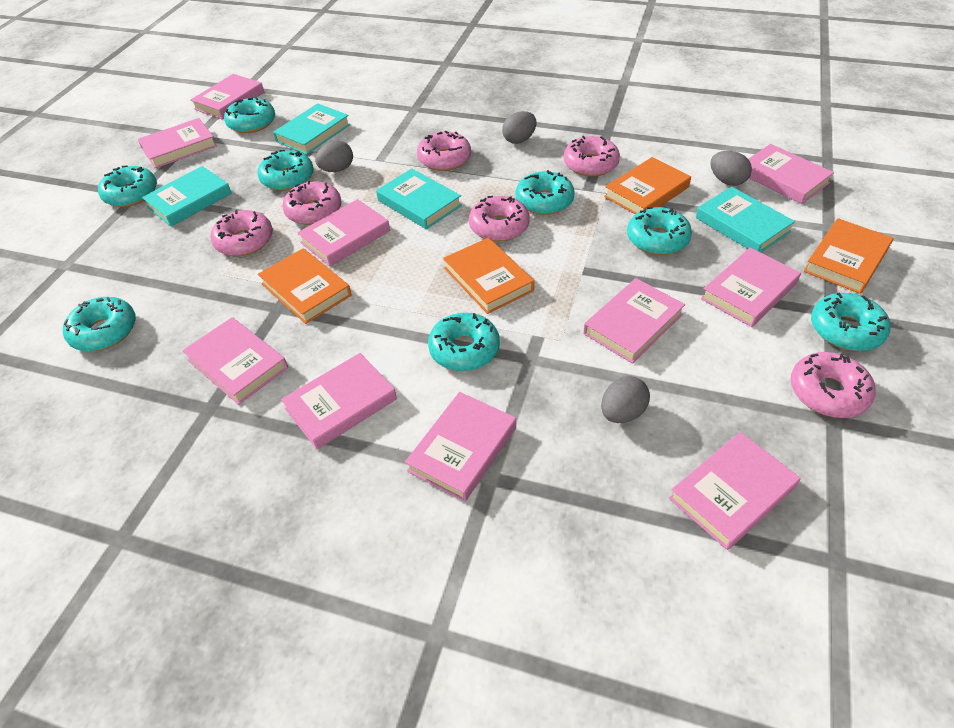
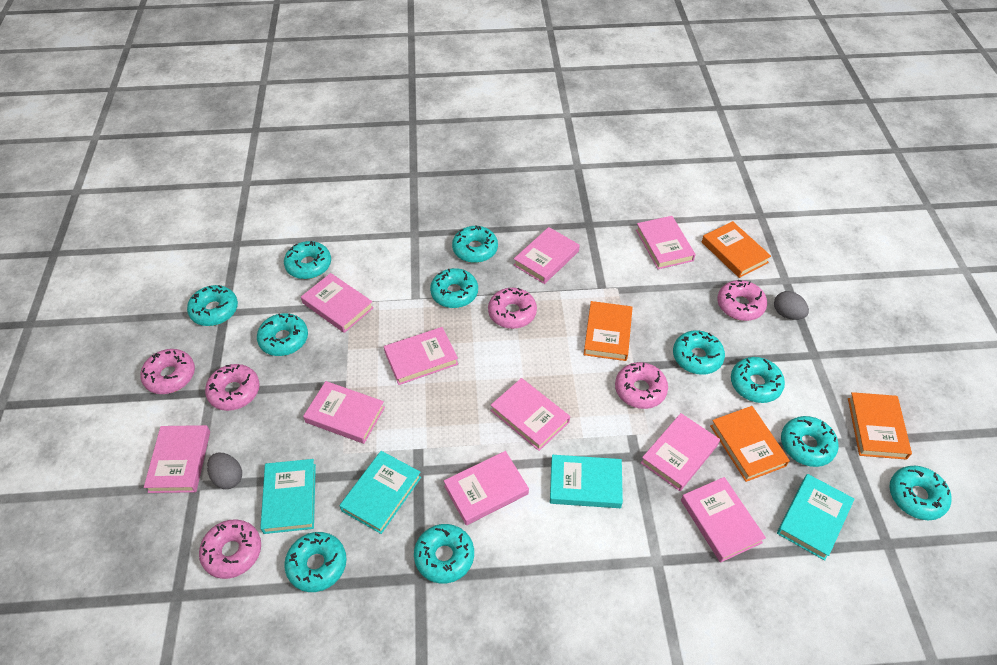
grey egg: [315,141,353,172] [502,111,537,144] [601,376,650,423] [710,151,752,186] = 4 -> [207,452,242,489] [774,291,809,320] = 2
turquoise donut: [63,297,136,351] [98,166,157,207] [224,97,275,133] [257,150,314,191] [428,313,500,371] [516,170,575,215] [627,207,692,255] [811,293,891,351] = 8 -> [187,285,238,326] [257,313,308,356] [284,241,331,279] [284,532,347,592] [414,524,474,584] [430,268,478,308] [452,225,498,263] [673,330,725,375] [731,357,785,403] [781,416,839,467] [889,466,952,520] = 11

